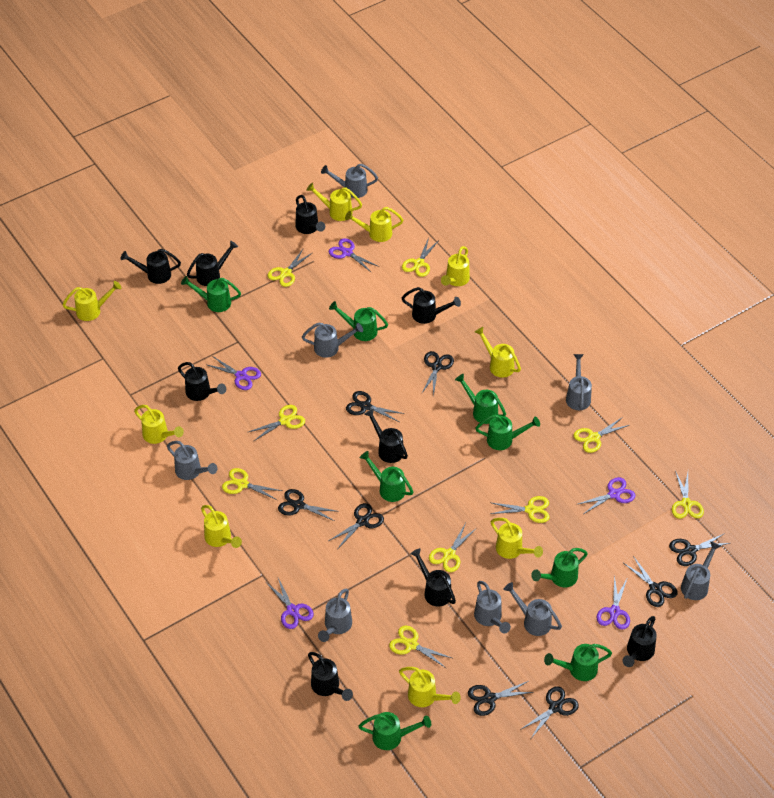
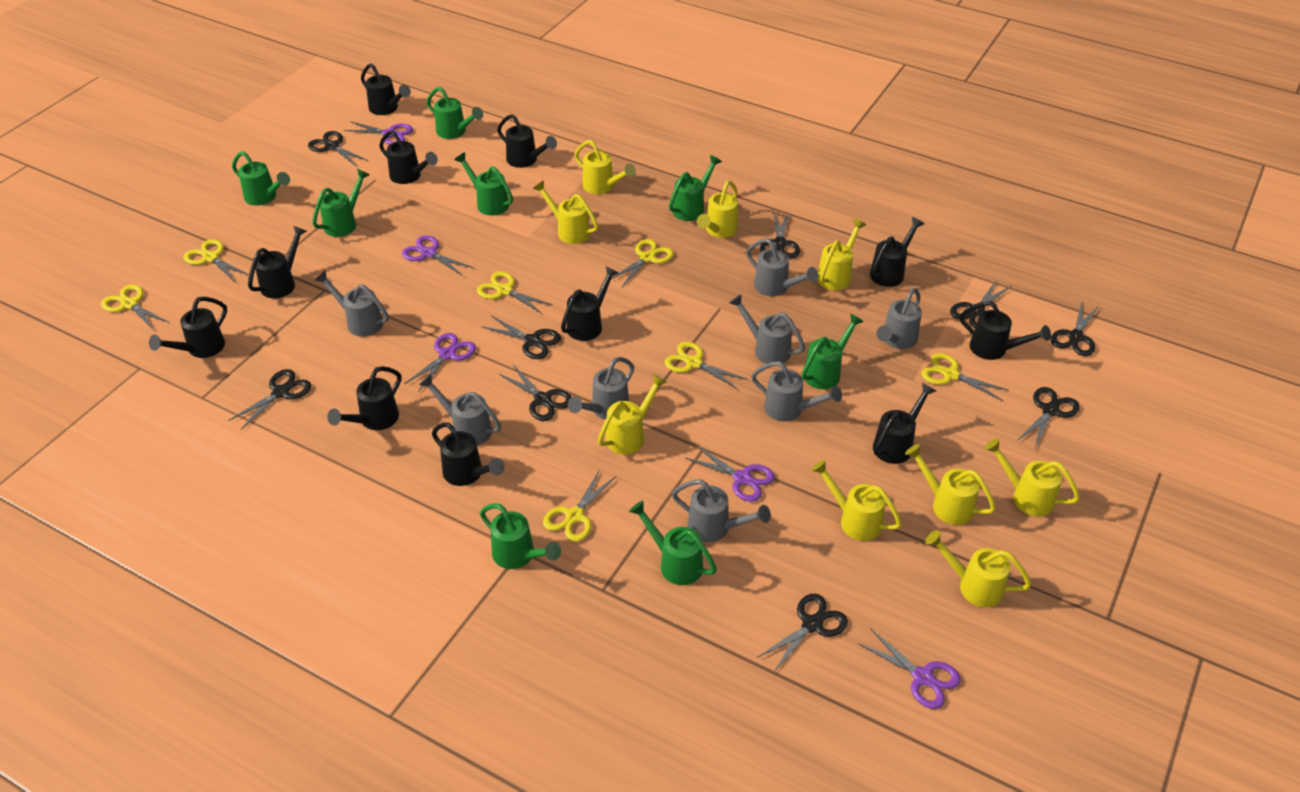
black scissors: [278,489,339,521] [329,503,384,548] [346,391,405,422] [422,351,454,396] [468,681,533,716] [520,686,579,738] [624,556,678,607] [669,533,730,566] = 8 -> [228,369,311,430] [308,131,368,167] [481,316,561,359] [498,364,571,421] [757,594,848,672] [760,211,800,258] [950,279,1011,328] [1017,387,1080,449] [1051,302,1099,356] = 9
black watering can: [120,249,181,284] [178,362,226,401] [187,241,238,286] [295,195,325,234] [308,652,353,701] [365,409,408,463] [402,287,461,324] [410,548,456,607] [623,616,657,667] = 9 -> [149,297,227,358] [248,226,307,298] [327,366,401,430] [361,64,411,115] [379,130,438,184] [432,422,505,486] [497,114,557,168] [561,266,619,341] [870,217,924,287] [873,383,936,464] [959,301,1051,360] = 11
yellow scissors: [222,468,283,500] [249,405,305,441] [268,248,312,287] [389,626,452,668] [402,237,439,277] [429,523,477,572] [490,496,550,523] [573,417,629,453] [672,471,704,519] = 9 -> [101,285,169,330] [184,239,249,282] [477,272,553,314] [543,469,616,542] [611,239,674,287] [664,342,748,389] [921,353,1008,401] = 7

